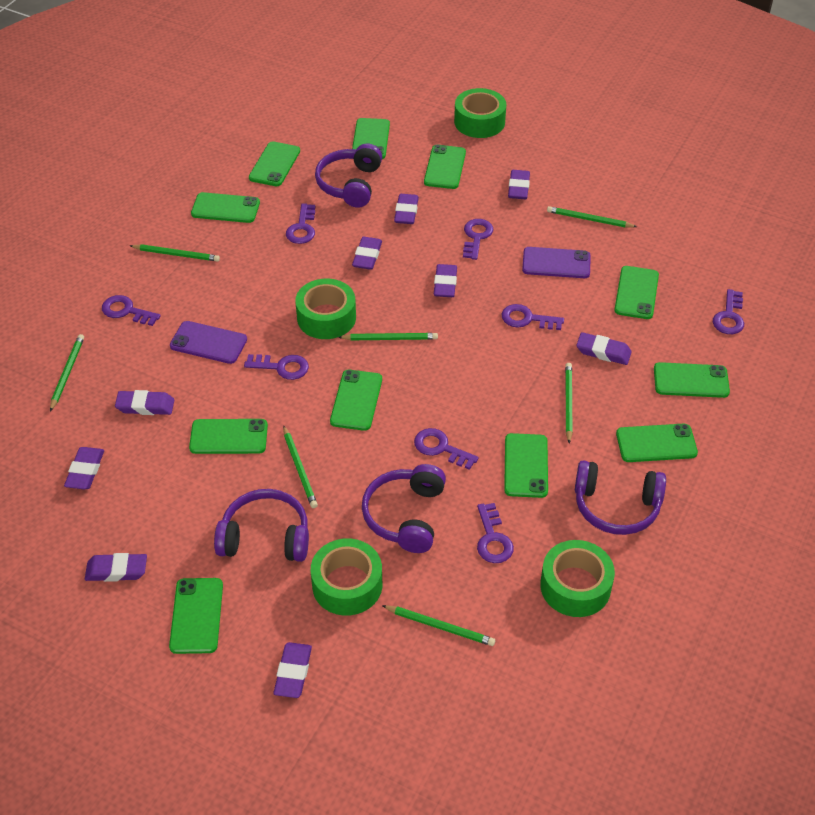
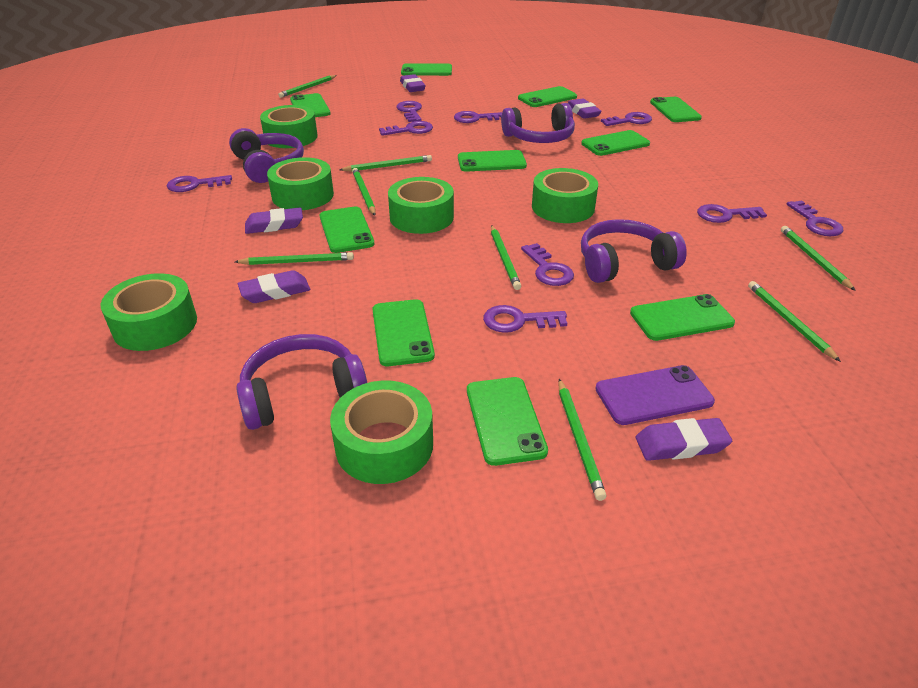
green pencil: [50,334,84,411] [130,244,220,262] [283,425,318,508] [338,333,438,340] [382,605,495,646] [547,206,637,228] [565,363,573,443] = 7 -> [235,252,354,265] [278,75,337,98] [340,155,432,172] [352,168,376,216] [491,225,521,290] [558,379,606,501] [748,281,841,362] [781,226,856,291] = 8
green phone: [169,578,223,654] [189,419,268,454] [191,192,260,223] [249,141,300,186] [330,370,382,431] [352,118,390,159] [424,145,466,189] [504,433,548,498] [614,266,659,319] [616,424,698,462] [654,362,730,398] = 11 -> [290,93,331,117] [319,207,375,253] [372,299,435,366] [401,63,452,76] [458,150,527,172] [467,377,548,466] [518,86,577,107] [581,130,650,156] [630,294,735,341] [650,97,702,122] = 10
green tape: [295,279,356,339] [311,538,382,616] [454,88,506,138] [540,540,615,617] = 4 -> [101,273,197,351] [260,105,318,148] [267,157,334,210] [330,381,433,484] [388,177,454,234] [532,168,598,223] = 6
purple eraser: [64,447,104,489] [85,553,147,582] [115,390,174,415] [274,642,312,698] [352,237,382,270] [394,194,419,224] [434,264,457,297] [508,170,530,199] [576,332,632,365] = 9 -> [238,270,310,303] [245,208,303,234] [400,74,426,92] [568,98,602,119] [636,418,732,461] = 5
purple key: [102,295,161,326] [244,354,309,380] [286,203,315,244] [414,428,479,470] [463,219,493,260] [477,503,514,563] [502,304,564,330] [713,289,744,334] = 8 -> [167,175,232,192] [379,121,433,136] [397,101,422,122] [454,111,502,123] [483,305,567,333] [521,243,574,286] [601,112,652,126] [697,204,767,223] [787,200,843,236] = 9
purple phone: [170,321,247,364] [522,247,590,278] = 2 -> [595,365,715,425] = 1

